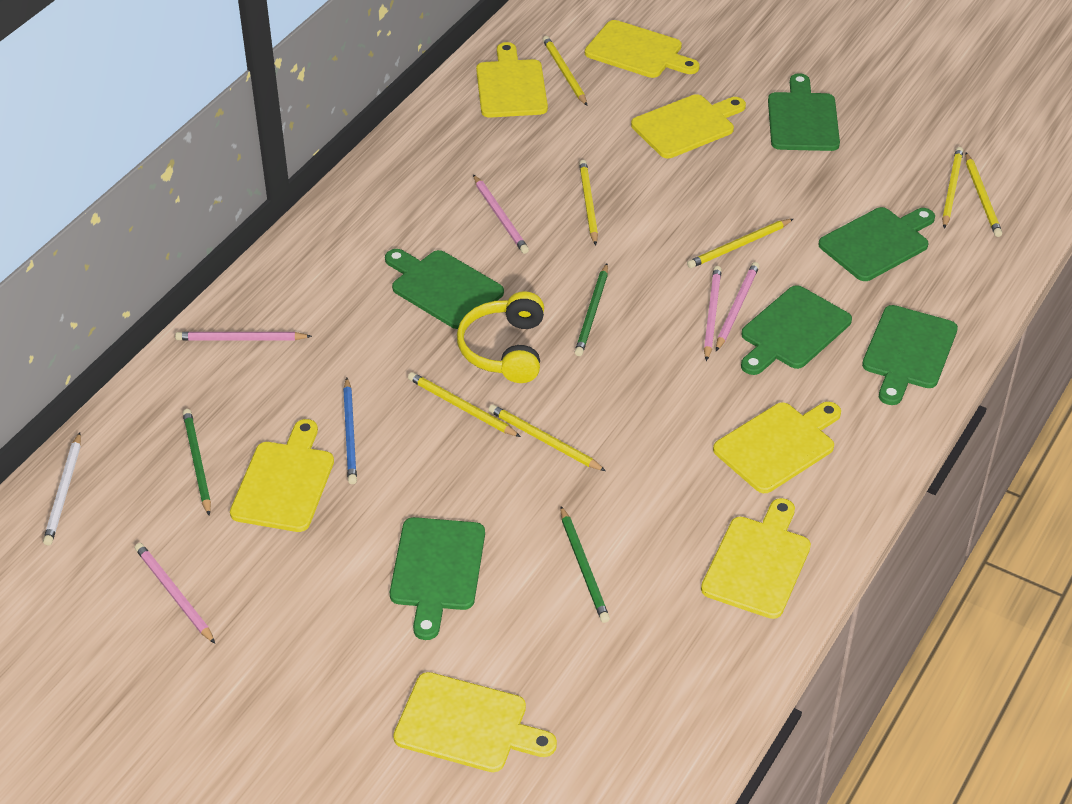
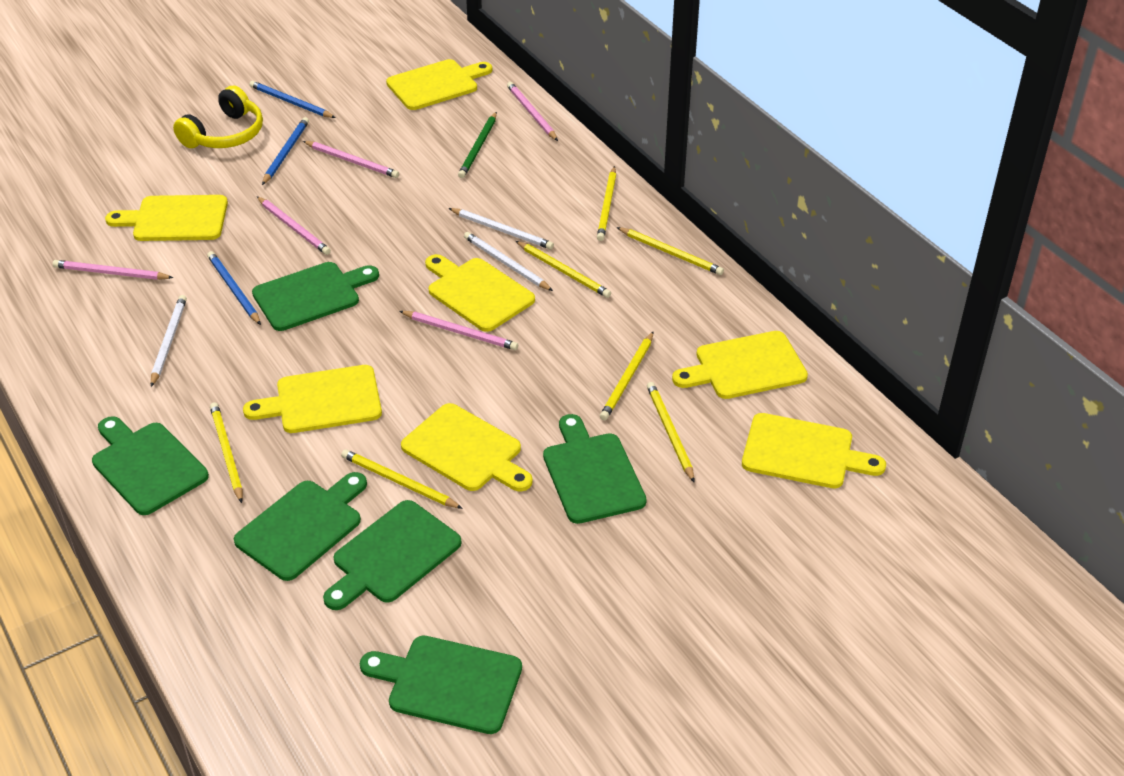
blue pencil: [343,378,357,484] = 1 -> [207,251,261,325] [250,81,336,118] [262,117,309,185] = 3
green pencil: [183,409,211,516] [561,506,610,623] [575,264,608,356] = 3 -> [458,112,497,178] = 1
white pencil: [43,432,81,545] = 1 -> [151,295,187,387] [449,208,554,250] [464,232,553,291] = 3

